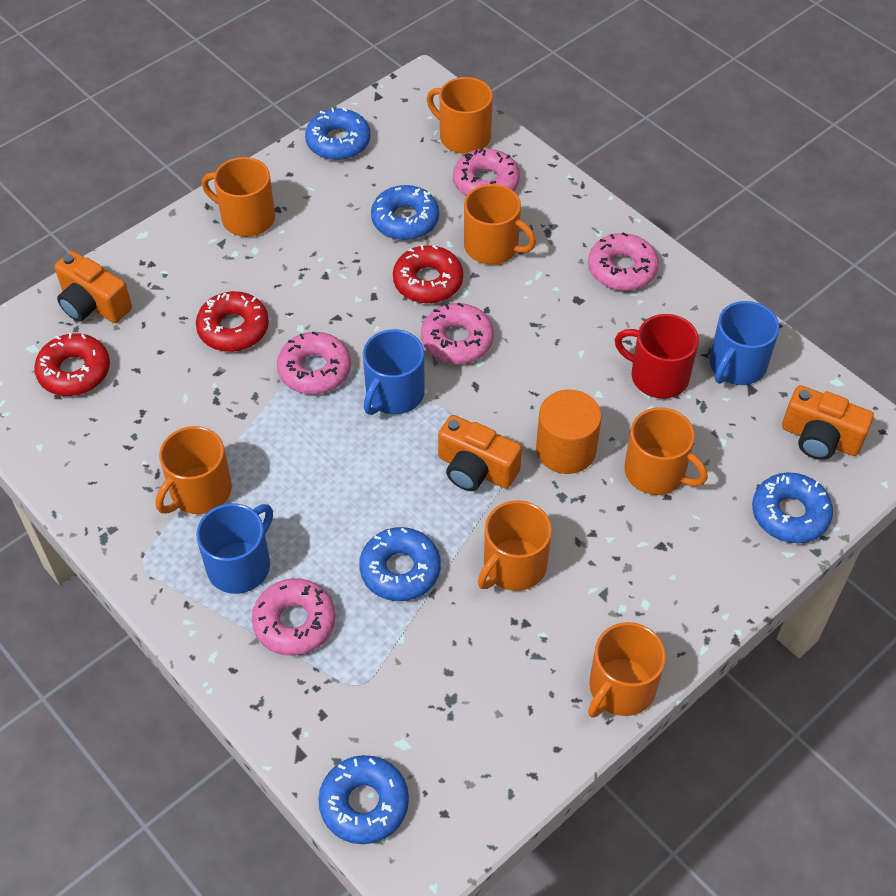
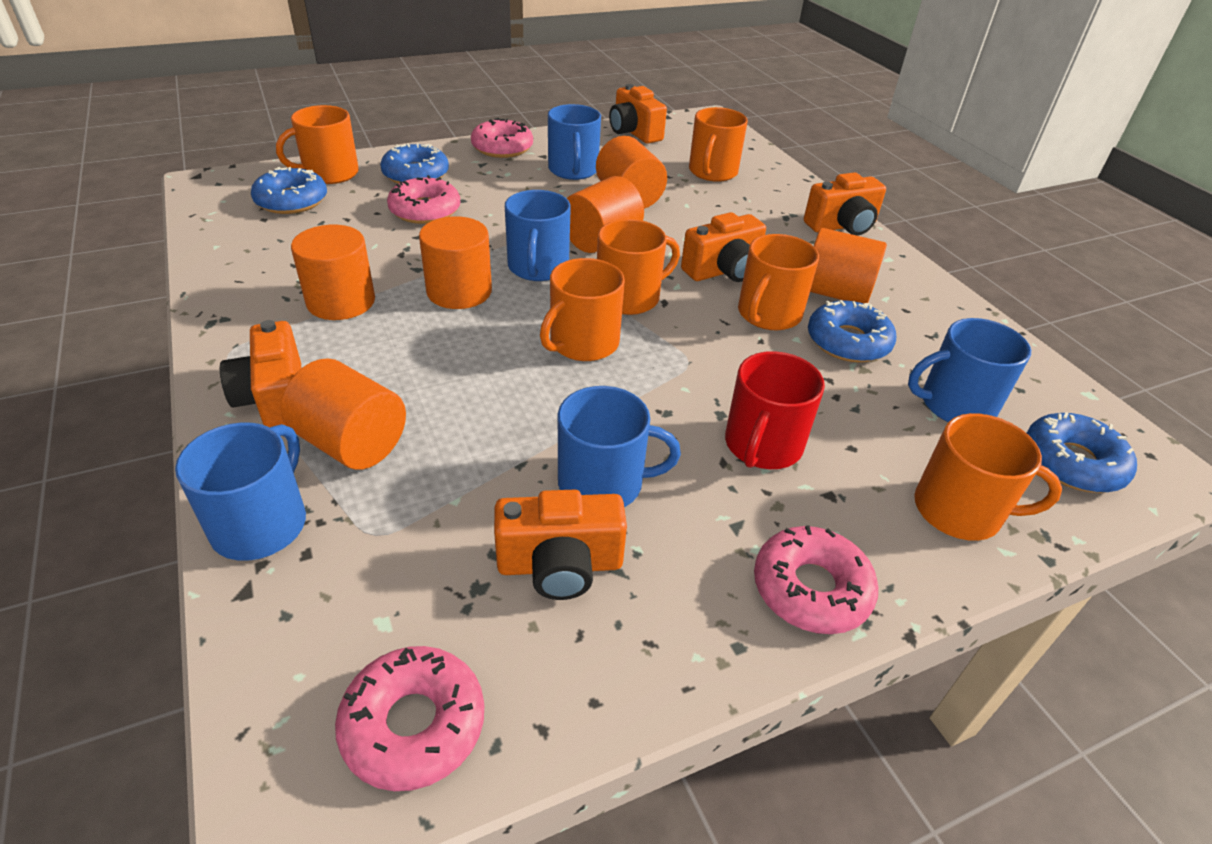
blue donut: [305,108,371,160] [318,755,409,844] [359,527,441,601] [371,185,439,240] [752,472,833,543] = 5 -> [251,167,327,214] [380,143,449,184] [808,300,896,362] [1027,412,1137,493] = 4
blue mug: [196,503,273,594] [363,329,425,415] [710,301,779,385] = 3 -> [175,422,306,561] [505,190,571,281] [548,104,601,180] [558,386,681,507] [908,318,1031,422] = 5
orange camera: [54,251,132,323] [438,415,522,491] [782,385,874,460] = 3 -> [220,320,302,427] [494,490,627,600] [609,84,667,144] [681,212,766,282] [804,172,886,236] = 5
orange cylinder: [536,389,602,474] = 1 -> [281,358,406,470] [291,225,375,320] [419,216,492,309] [566,176,644,253] [596,136,667,209] [810,228,887,303] = 6
orange mug: [156,426,232,514] [202,157,275,237] [427,77,493,154] [464,184,536,265] [478,500,552,591] [588,622,666,718] [625,407,708,495] = 7 -> [276,105,359,184] [540,258,625,361] [597,219,680,315] [689,107,748,182] [738,234,819,330] [914,413,1062,541] = 6
pink donut: [252,578,336,656] [277,331,351,394] [421,303,494,364] [453,148,520,196] [588,233,659,291] = 5 -> [335,646,484,791] [387,175,460,224] [471,118,533,158] [754,525,878,634] = 4
red donut: [34,333,110,396] [196,291,269,352] [393,245,463,303] = 3 -> none = 0

